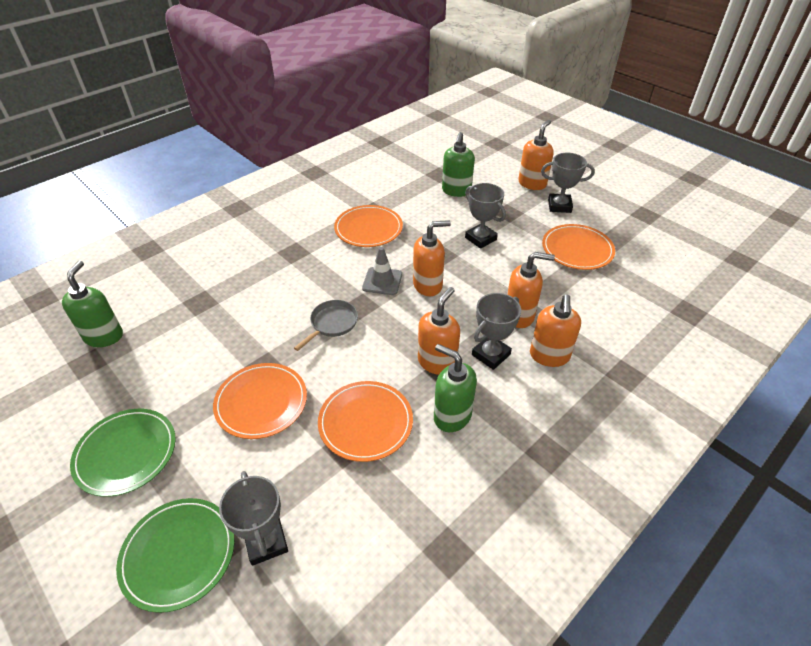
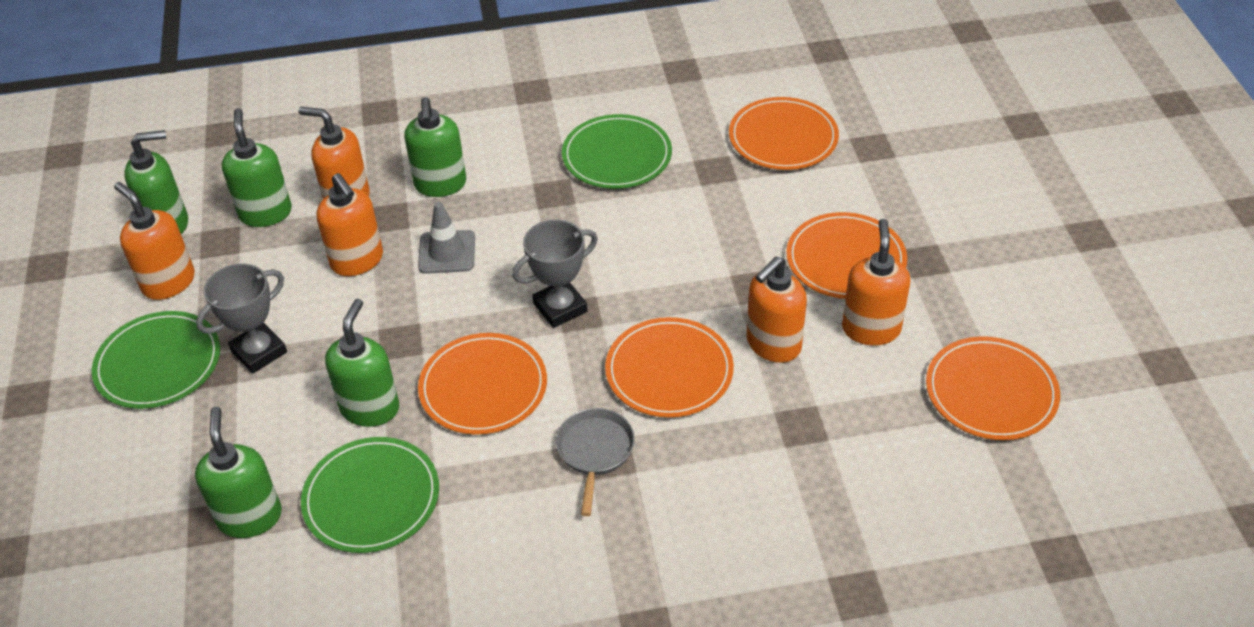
green plate: [70,409,176,497] [116,498,234,613] = 2 -> [92,311,220,409] [301,437,439,553] [562,114,672,189] = 3
green soap dispenser: [62,261,123,347] [434,344,477,432] [442,132,475,197] = 3 -> [124,130,188,234] [195,407,282,538] [222,108,292,227] [325,299,399,427] [404,97,466,197] = 5
grey trophy: [219,471,288,566] [465,183,506,249] [472,293,521,370] [541,153,595,213] = 4 -> [196,264,287,374] [512,220,598,328] = 2
orange plate: [213,363,307,439] [318,381,413,462] [334,205,403,247] [542,224,615,270] = 4 -> [418,333,547,435] [605,317,734,418] [729,97,839,170] [786,212,907,299] [926,336,1060,440] = 5

